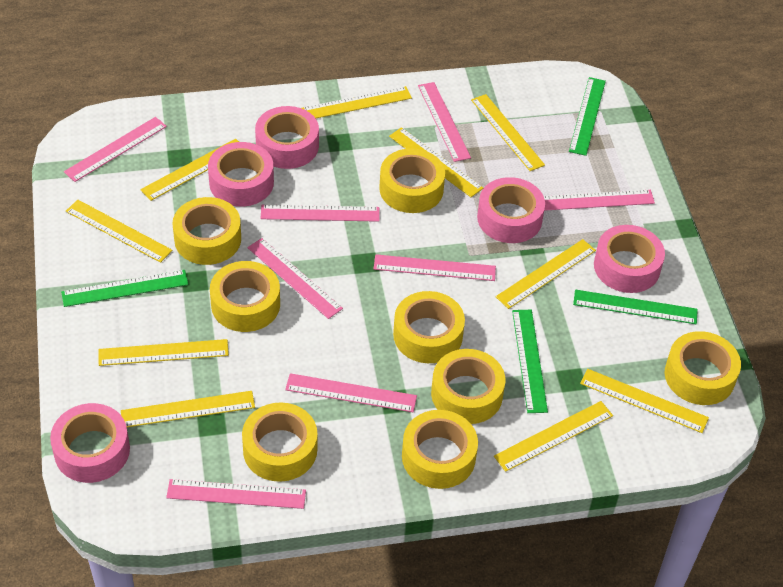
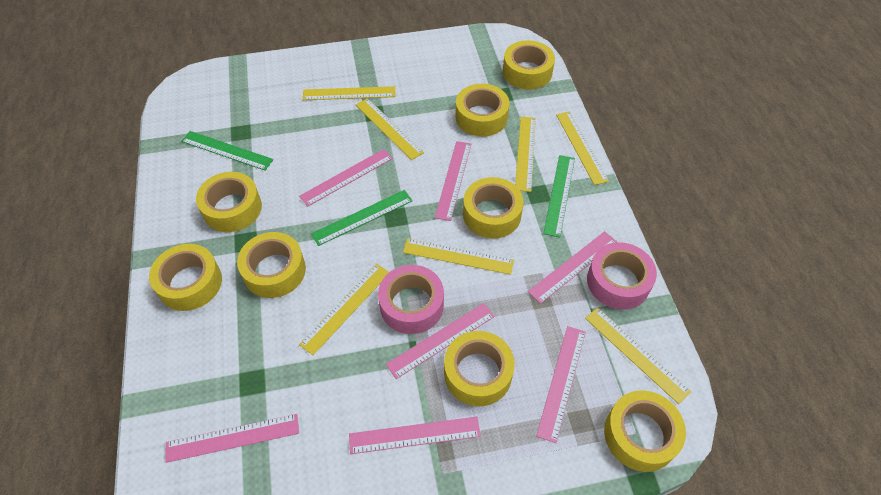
green ruler: [61,270,188,307] [512,310,548,413] [569,77,606,156] [573,290,698,324] = 4 -> [181,131,273,171] [311,190,413,246] [543,155,575,238] = 3
pink ruler: [64,117,167,182] [166,479,306,509] [247,238,343,319] [261,205,380,222] [285,373,417,412] [374,254,496,281] [418,82,471,162] [544,190,655,211] = 8 -> [166,414,299,463] [299,149,393,206] [349,417,481,454] [386,303,495,379] [435,141,471,221] [528,231,617,304] [536,326,586,443] = 7
pink tape: [50,403,130,483] [208,142,274,207] [255,106,319,169] [477,177,545,243] [594,225,665,293] = 5 -> [378,265,444,334] [587,242,657,310] = 2
yellow ruler: [66,200,172,263] [99,339,229,366] [121,391,255,427] [140,139,239,201] [302,86,412,118] [389,127,483,197] [471,94,545,171] [494,401,613,472] [496,239,596,309] [580,369,709,433] = 10 -> [299,264,389,355] [303,86,395,100] [356,98,424,160] [403,238,514,275] [515,117,536,192] [556,111,609,185] [585,307,691,404] = 7

